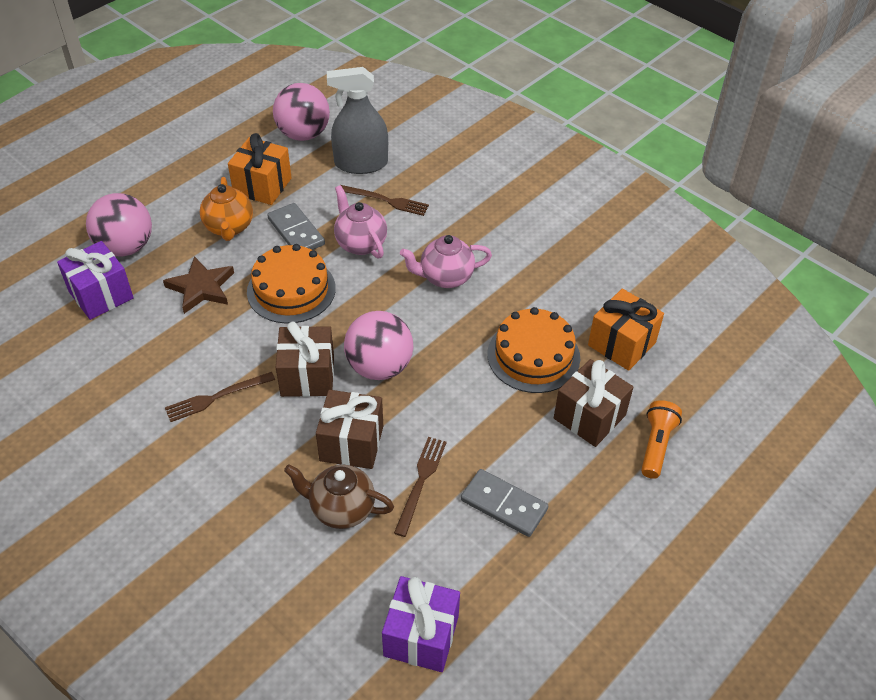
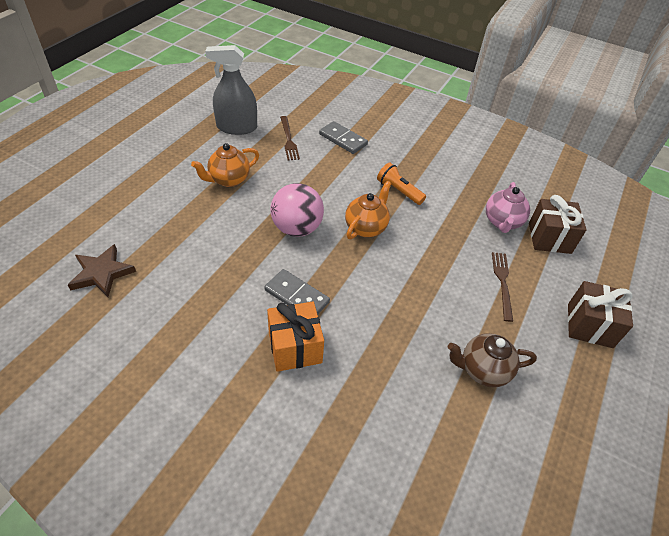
brown fork: [165,372,275,422] [341,185,429,216] [394,437,447,537] = 3 -> [280,116,300,160] [492,252,513,322] = 2
brown gift: [276,321,334,397] [316,390,383,469] [554,359,633,447] = 3 -> [529,195,587,254] [568,281,633,348] = 2
orange cake: [247,244,336,324] [487,307,580,393] = 2 -> none = 0
orange gift: [228,133,292,205] [588,289,664,371] = 2 -> [267,302,324,372] = 1
orange teapot: [200,177,253,241] = 1 -> [191,143,259,187] [345,181,391,239] = 2
pink ball: [86,193,152,256] [273,83,330,141] [344,311,413,380] = 3 -> [270,183,324,237] = 1
pink teapot: [334,185,387,259] [400,235,492,288] = 2 -> [486,182,530,233] = 1
purple gift: [57,241,134,320] [382,576,460,672] = 2 -> none = 0

